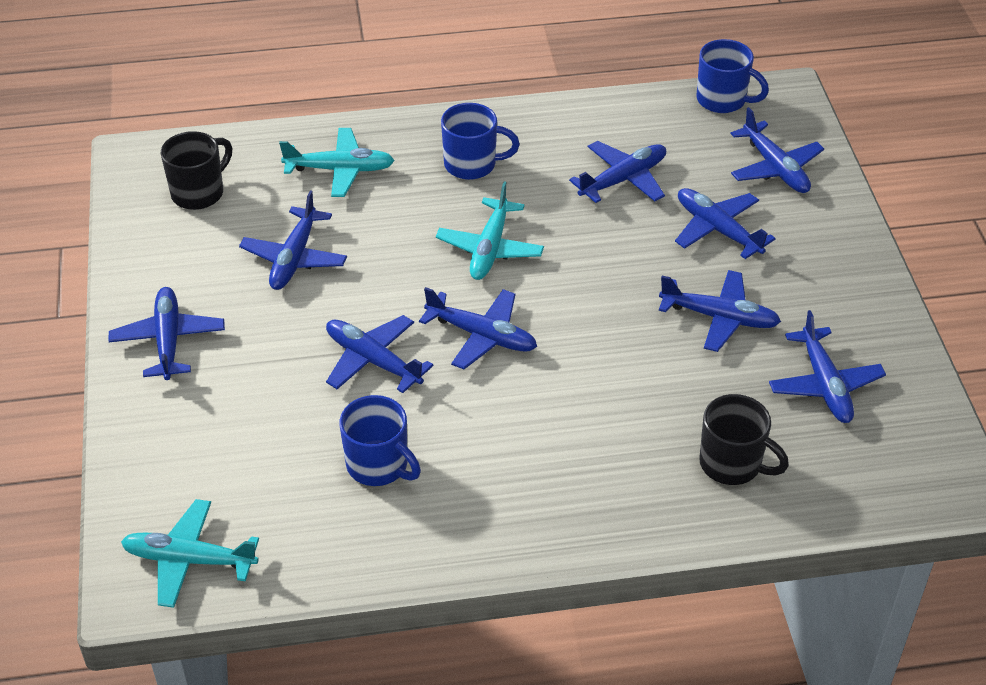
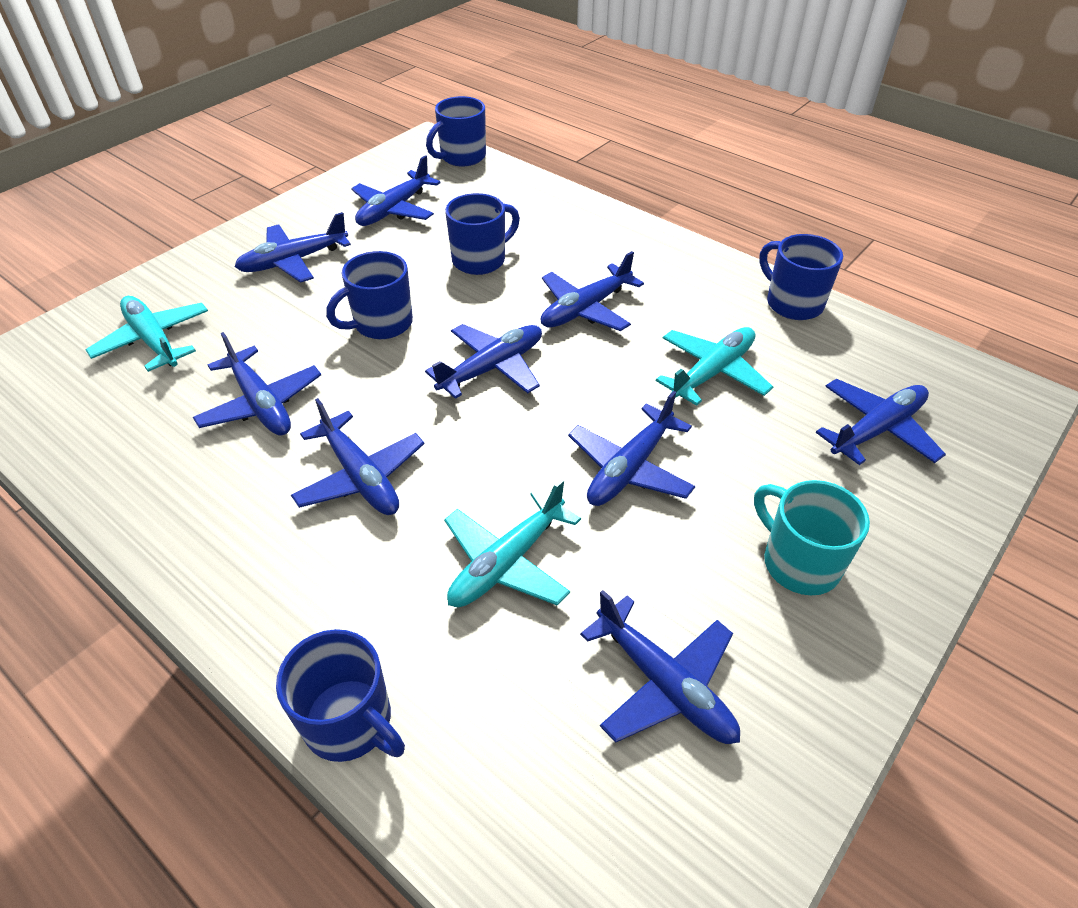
black mug: [160,131,232,210] [699,394,789,485] = 2 -> none = 0
blue mug: [339,395,421,486] [441,103,520,180] [696,39,769,113] = 3 -> [276,629,405,762] [326,251,413,339] [426,96,486,167] [445,193,520,275] [759,234,843,320] = 5
turquoise mug: none = 0 -> [754,480,870,595] = 1

